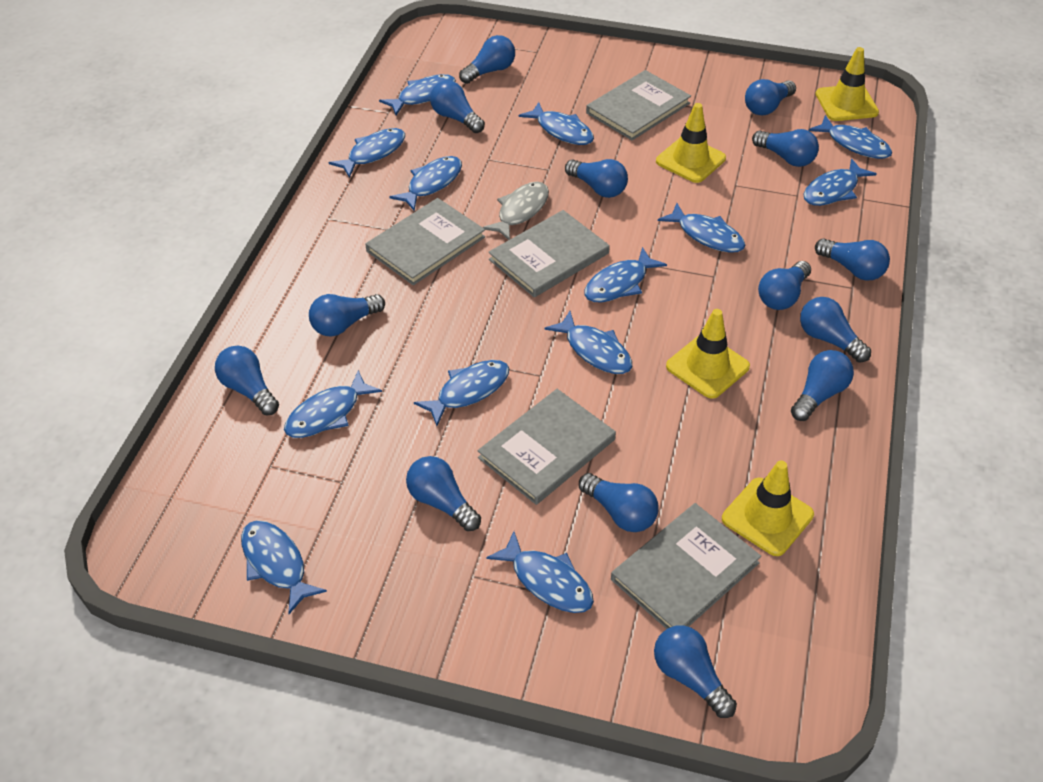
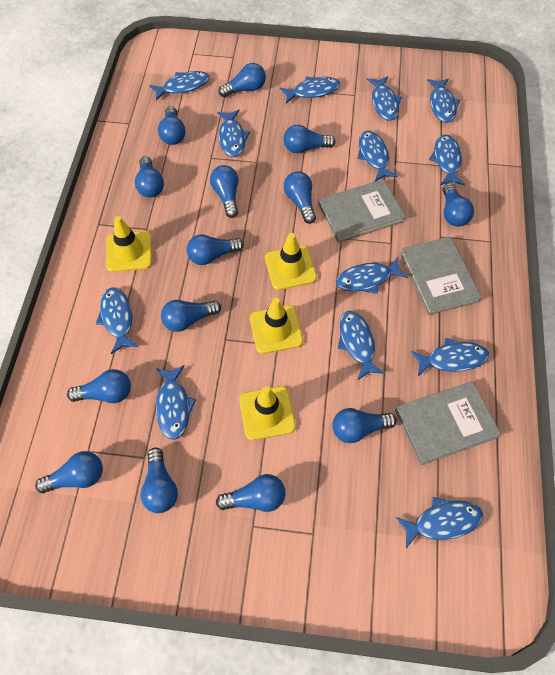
grey book: [365,198,485,286] [478,389,616,505] [488,210,610,297] [586,70,691,140] [611,503,761,629] = 5 -> [318,179,406,243] [395,381,501,465] [400,236,482,315] = 3
grey fish: [482,182,549,240] = 1 -> none = 0

